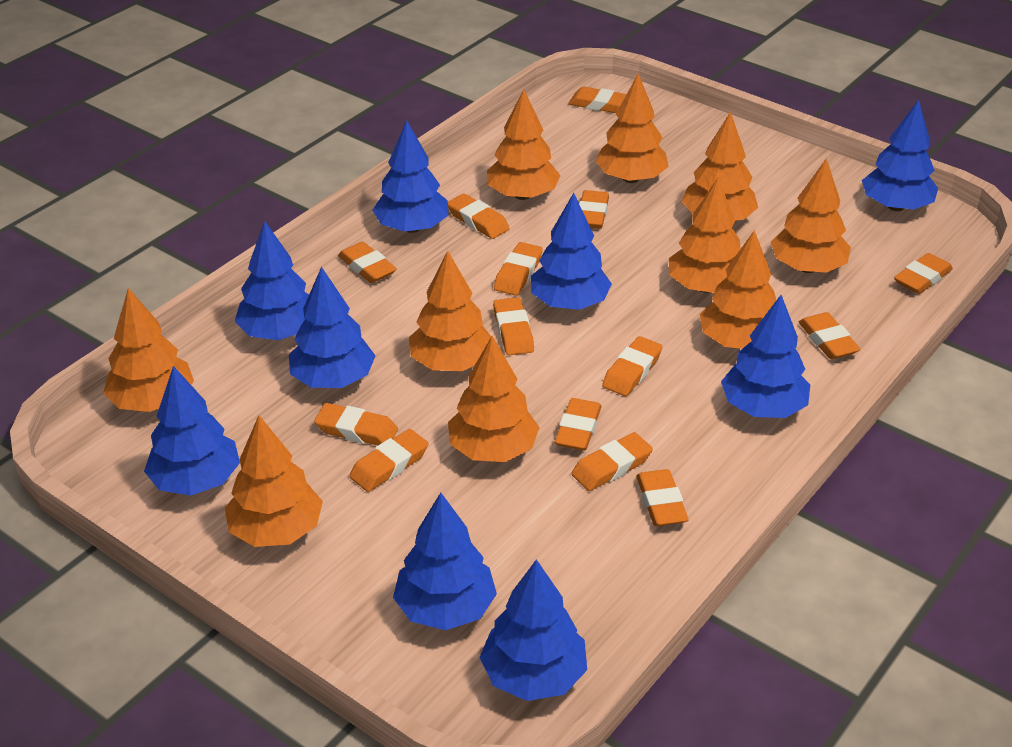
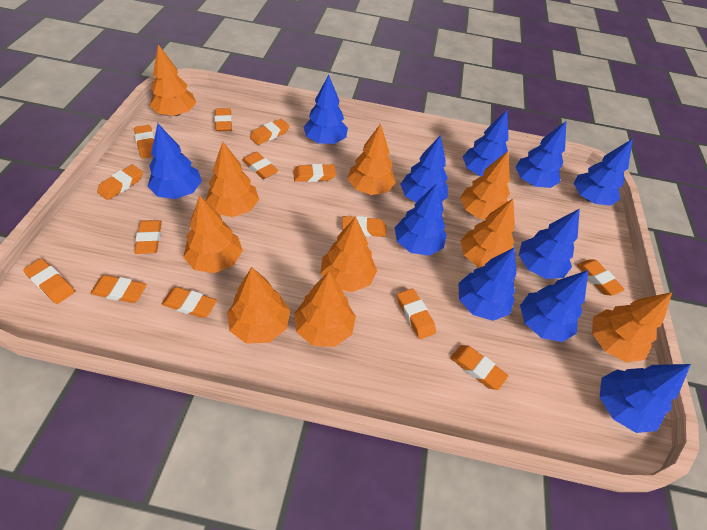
blue tree: [144,366,240,496] [235,221,309,340] [289,266,375,388] [372,120,448,233] [393,492,497,630] [479,559,587,701] [531,193,612,310] [721,295,810,418] [862,100,938,211] = 9 -> [148,123,202,199] [303,75,348,144] [395,183,447,256] [400,135,448,202] [458,247,516,321] [463,110,508,176] [515,121,566,188] [519,208,580,279] [520,270,588,342] [573,139,633,206] [600,364,691,433] = 11

